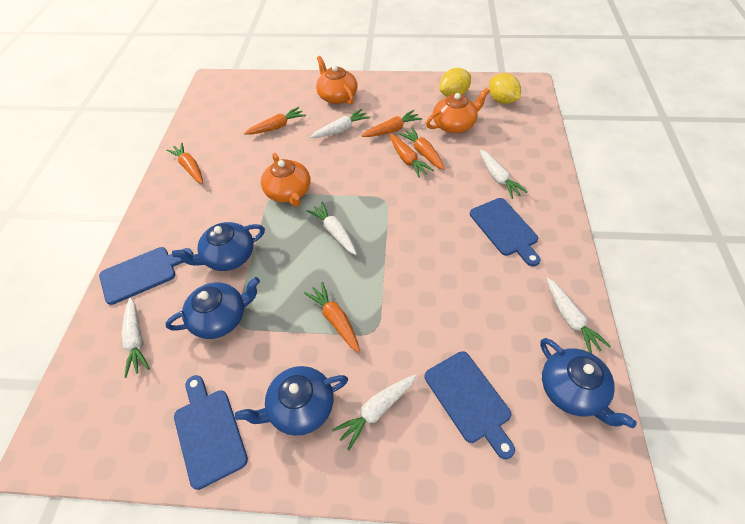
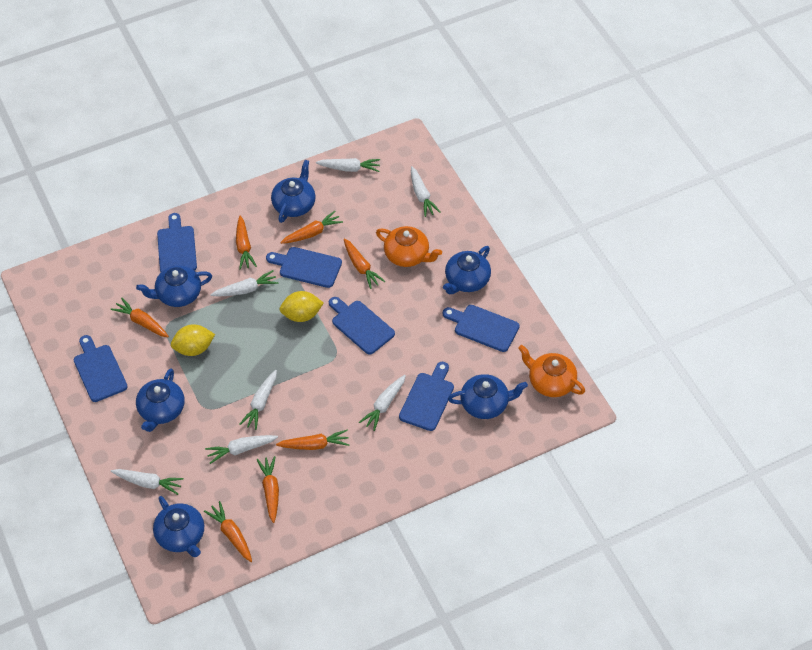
blue cutting board: [99,247,193,305] [174,375,248,490] [425,351,515,459] [470,198,541,267] = 4 -> [74,335,128,402] [157,213,197,272] [266,247,342,288] [329,297,395,355] [399,362,454,431] [443,305,519,352] = 6
blue teapot: [165,277,260,339] [172,222,265,271] [235,366,348,436] [540,338,637,428] = 4 -> [136,265,212,307] [136,368,185,432] [153,496,204,557] [271,160,316,223] [443,246,491,295] [448,374,528,419] = 6
orange carrot: [166,143,203,184] [244,107,306,135] [304,282,360,353] [362,110,422,137] [389,134,434,178] [399,127,445,170] = 6 -> [110,298,169,337] [204,501,252,562] [236,215,257,270] [256,456,279,523] [276,430,349,450] [280,211,343,244] [344,238,385,289] = 7
orange teapot: [261,153,310,207] [316,56,357,105] [426,88,490,133] = 3 -> [376,226,442,267] [518,345,585,397] = 2
white carrot: [121,298,150,378] [306,202,357,255] [310,109,370,138] [332,374,417,450] [480,150,528,199] [546,277,611,353] = 6 -> [111,469,184,495] [205,435,278,464] [210,270,279,297] [239,370,277,430] [316,158,380,172] [359,375,406,431] [411,166,441,217] = 7

